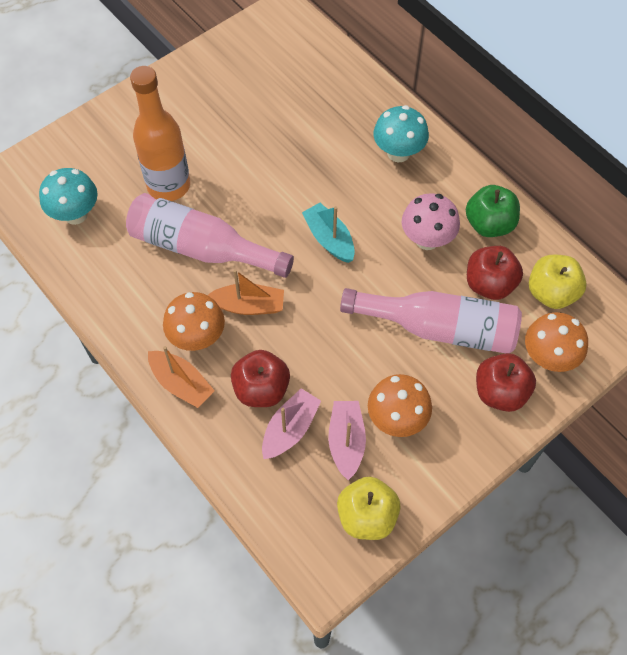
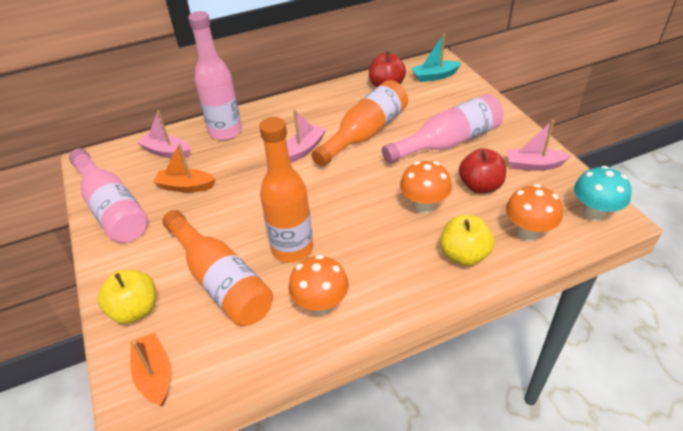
green apple: [466,185,520,237] = 1 -> none = 0
orange bottle: [130,66,190,201] = 1 -> [162,210,273,326] [259,117,313,263] [311,80,408,167] = 3
pink boat: [262,388,321,459] [328,401,366,480] = 2 -> [138,110,191,158] [287,109,326,163] [506,120,570,171] = 3
pink bottle: [126,193,294,278] [340,288,522,353] = 2 -> [69,148,149,243] [188,11,242,140] [382,94,504,164] = 3
pink mushroom: [402,193,460,250] = 1 -> none = 0
red apple: [231,350,290,407] [467,246,523,300] [476,353,536,412] = 3 -> [369,52,406,87] [459,148,506,194] = 2
turquoise mushroom: [39,168,98,225] [373,105,429,162] = 2 -> [574,166,631,221] = 1

